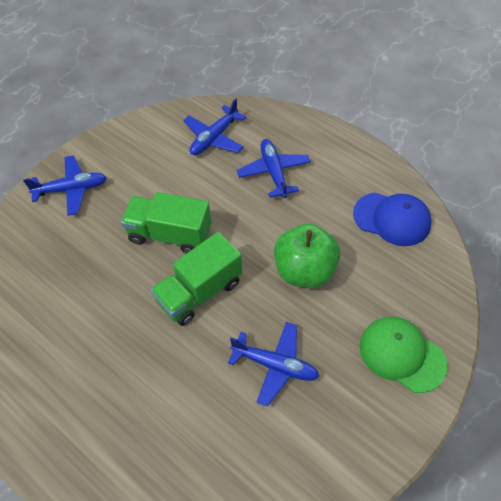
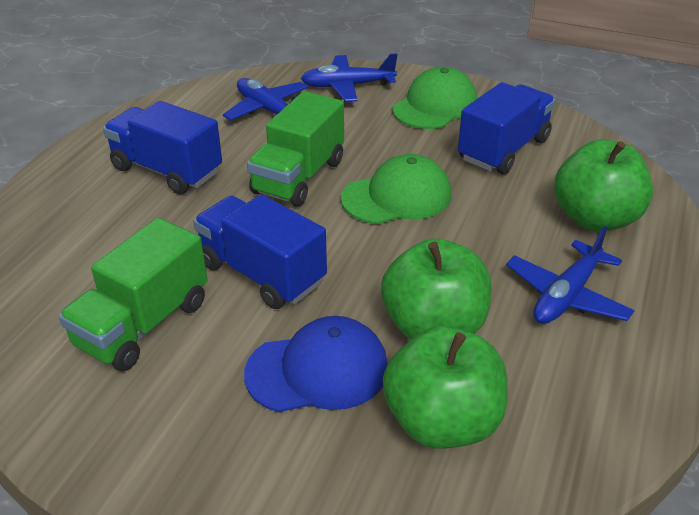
blue plane: [23,155,107,216] [183,98,246,155] [228,322,319,407] [237,139,311,198] = 4 -> [223,78,308,120] [301,53,397,102] [506,226,635,324] = 3
blue truck: none = 0 -> [103,101,222,194] [193,195,327,309] [458,82,555,174] = 3
green apple: [274,223,341,288] = 1 -> [381,238,492,340] [383,326,508,449] [554,139,653,232] = 3
green cap: [360,317,447,393] = 1 -> [341,154,452,224] [393,67,477,129] = 2

